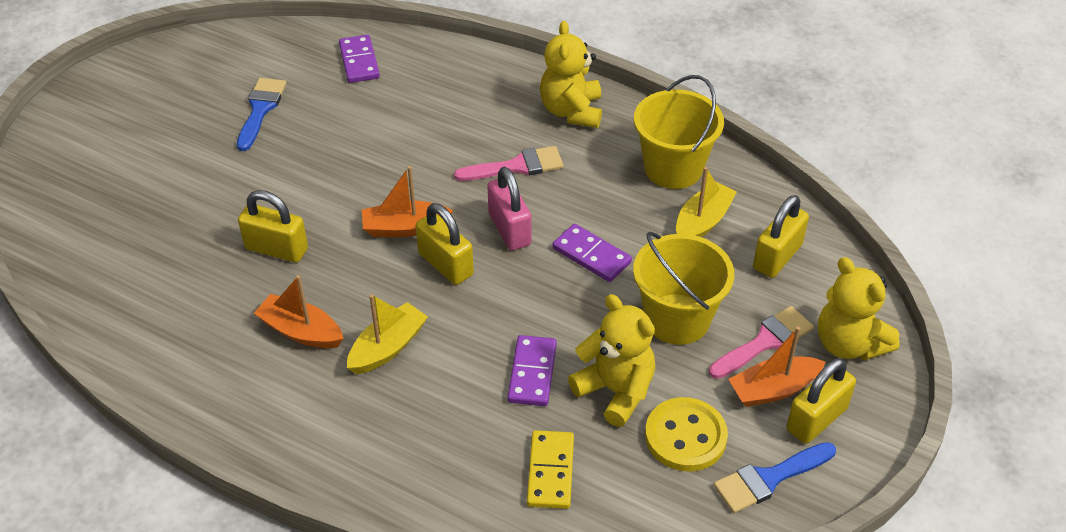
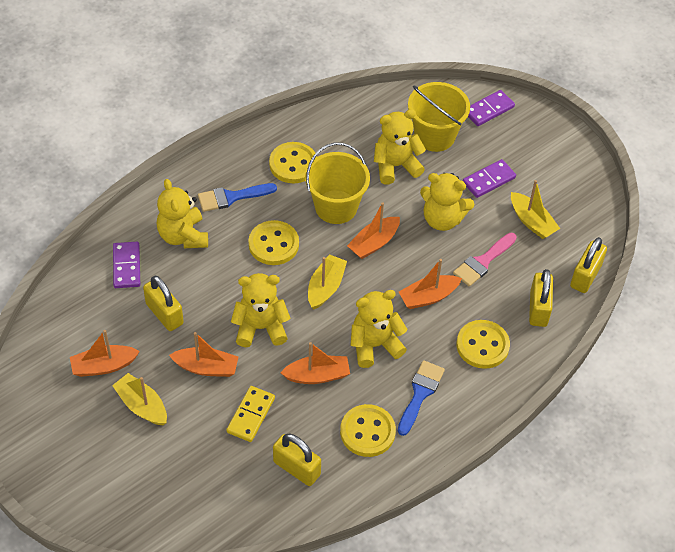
orange boat: [254,275,344,348] [362,166,453,237] [729,326,825,407] = 3 -> [70,330,140,377] [169,332,238,377] [280,342,350,384] [347,202,400,259] [399,259,462,309] = 5
pink brush: [454,146,563,181] [709,306,814,379] = 2 -> [453,233,517,287] = 1
pink padlock: [487,167,532,250] = 1 -> none = 0
yellow boat: [347,294,428,374] [676,167,737,237] = 2 -> [112,373,167,425] [308,254,347,309] [511,180,560,239] = 3
yellow button: [645,397,728,471] = 1 -> [248,220,299,265] [269,142,317,183] [340,404,396,457] [457,320,510,369] = 4
yellow teddy bear: [540,21,602,128] [568,294,656,427] [818,257,900,360] = 3 -> [157,179,208,248] [231,273,291,347] [351,290,408,368] [374,109,426,185] [420,173,474,231] = 5

